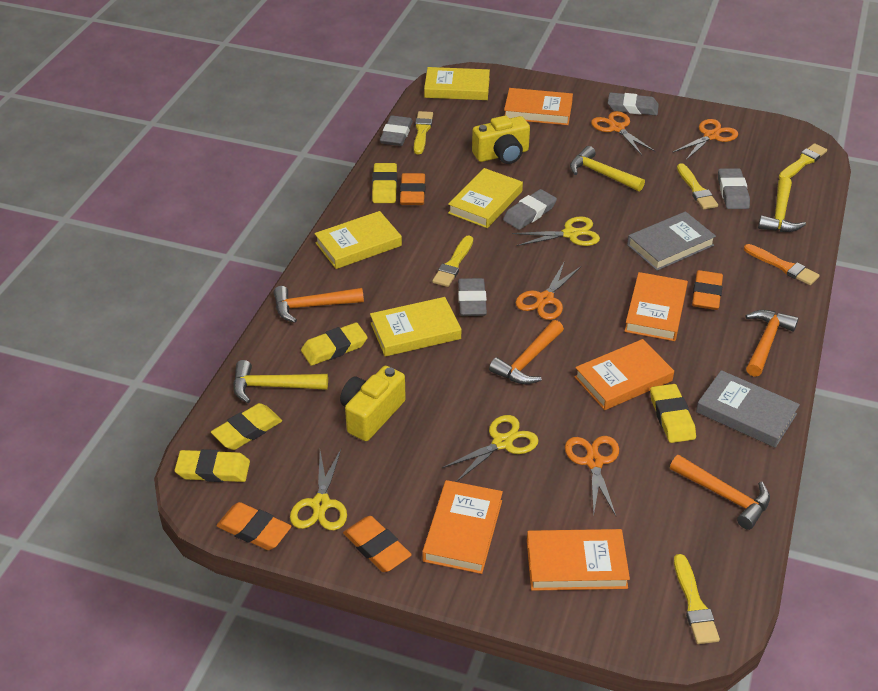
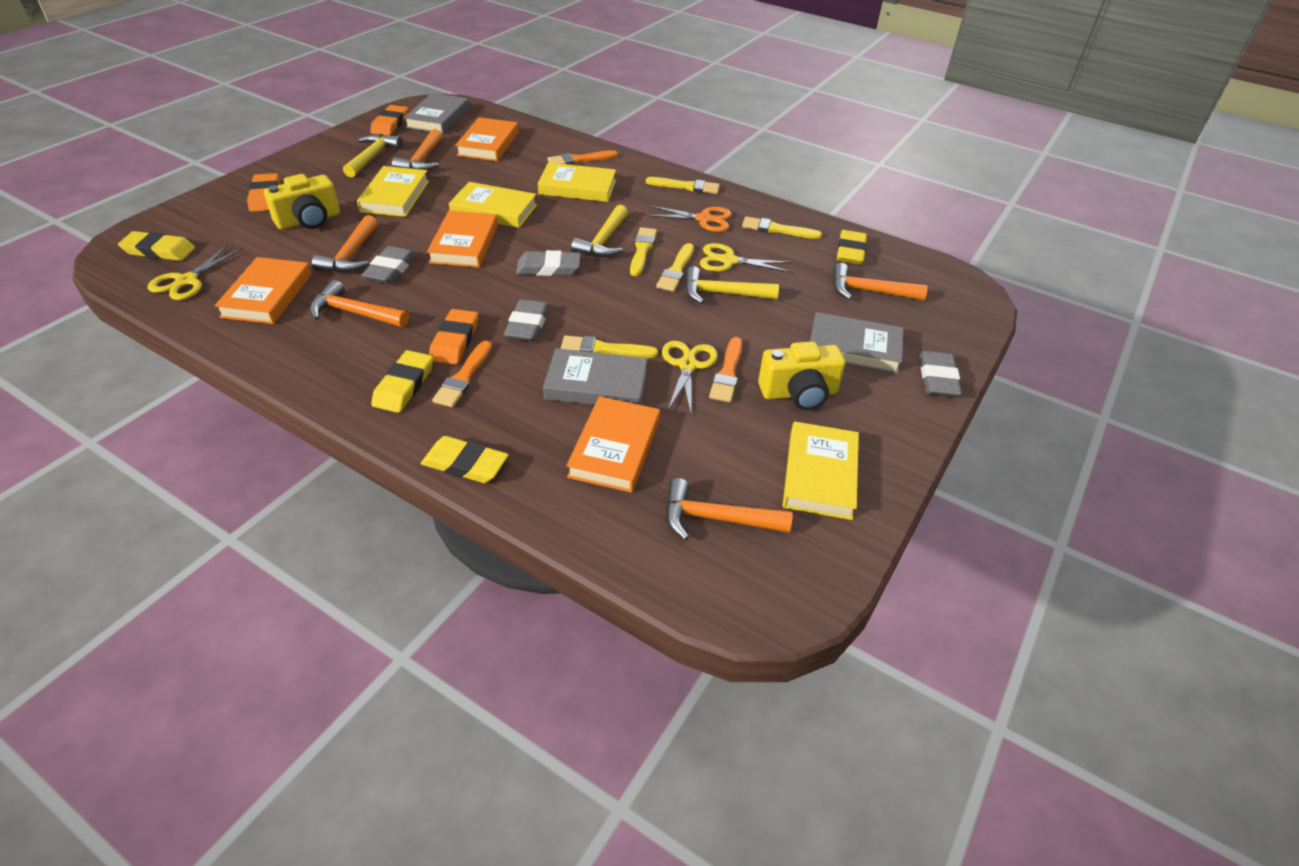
grey book: [627,211,716,271] [696,370,800,448] = 2 -> [404,93,469,134] [543,348,648,405] [810,312,904,374] = 3
grey eraser: [380,115,413,146] [458,278,487,316] [503,189,557,230] [608,92,659,116] [718,168,750,209] = 5 -> [361,246,416,284] [504,299,549,342] [516,250,581,276] [920,351,962,397] = 4
orange book: [422,480,503,574] [504,88,573,125] [527,529,630,591] [574,339,674,410] [624,272,688,341] = 5 -> [214,257,312,324] [427,211,498,268] [455,117,519,161] [566,396,660,493] = 4
orange brush: [744,244,820,285] = 1 -> [432,341,492,407] [547,150,618,165] [709,337,742,402] = 3
orange eraser: [216,502,292,550] [343,516,412,572] [400,173,425,205] [692,270,723,310] = 4 -> [247,173,280,212] [370,105,409,135] [429,309,478,365] = 3
orange hammer: [273,286,364,323] [489,320,564,384] [670,455,770,530] [746,310,799,377] = 4 -> [310,280,409,327] [312,215,378,273] [392,129,442,171] [666,478,793,540] [833,263,928,300] = 5
orange scissors: [515,261,581,320] [565,436,619,517] [591,111,655,155] [672,119,738,160] = 4 -> [645,205,732,232] = 1
yellow eraser: [175,449,250,482] [211,403,282,450] [301,322,368,366] [372,163,397,203] [650,384,696,443] = 5 -> [118,231,195,261] [371,350,433,413] [421,436,509,483] [837,230,867,265] = 4

